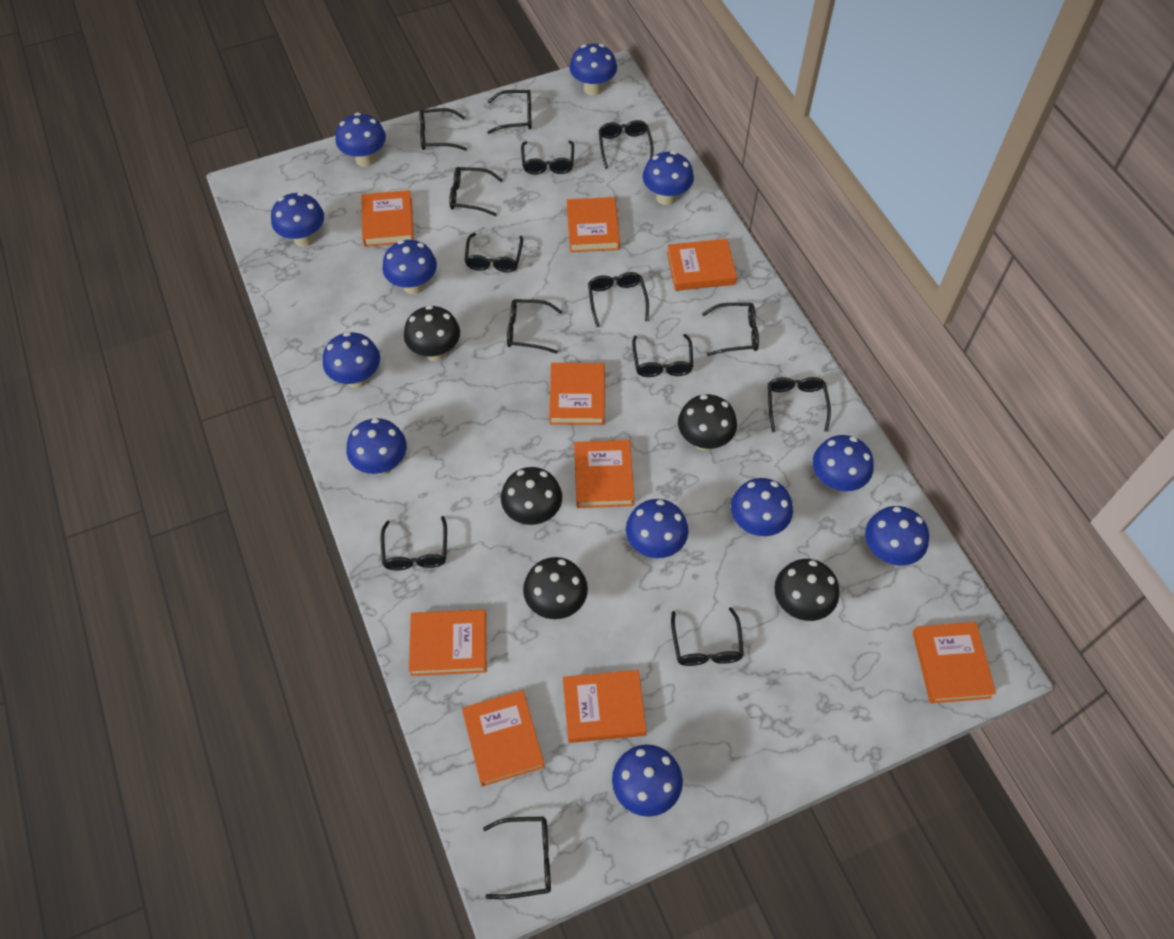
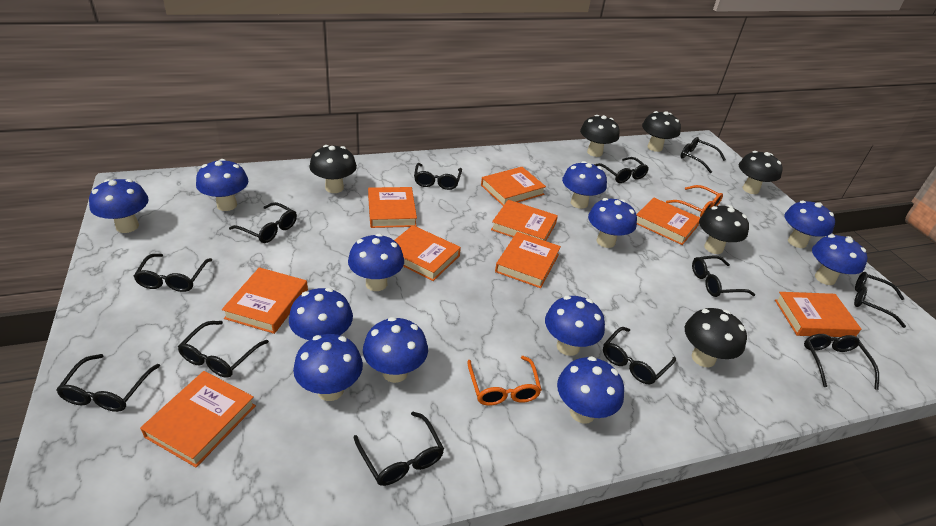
black glasses: [381,516,447,570] [419,108,467,151] [449,167,503,216] [465,233,523,272] [483,817,551,899] [487,90,532,134] [507,299,562,354] [521,140,574,175] [588,272,649,327] [599,120,654,169] [632,334,693,377] [671,607,744,666] [702,303,759,356] [768,377,831,432] = 14 -> [56,354,160,412] [133,254,212,292] [178,321,269,378] [229,202,297,243] [353,412,444,486] [414,163,462,190] [594,157,649,183] [603,327,676,384] [680,137,726,173] [692,255,755,297] [804,334,879,390] [854,272,906,328] = 12
black mushroom: [404,305,460,361] [501,467,562,525] [523,557,588,619] [678,394,737,451] [774,559,839,621] = 5 -> [309,145,357,193] [580,115,619,157] [642,111,681,152] [685,308,747,367] [699,205,749,254] [739,151,783,194] = 6
orange glasses: none = 0 -> [467,356,542,406] [666,185,723,217] = 2

